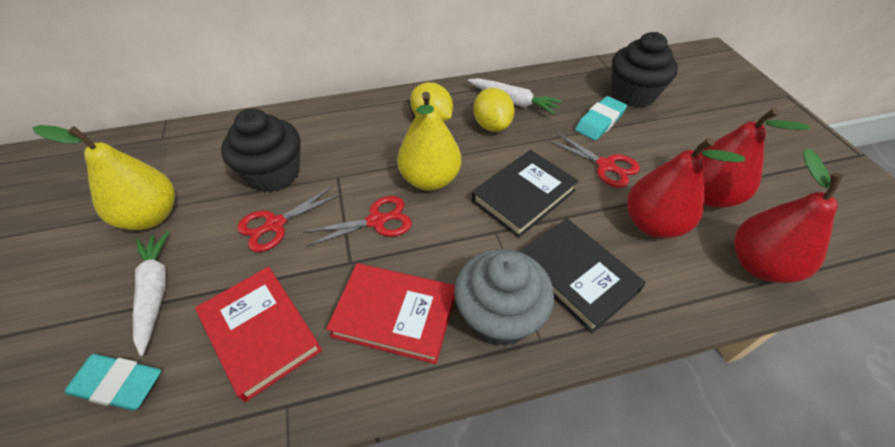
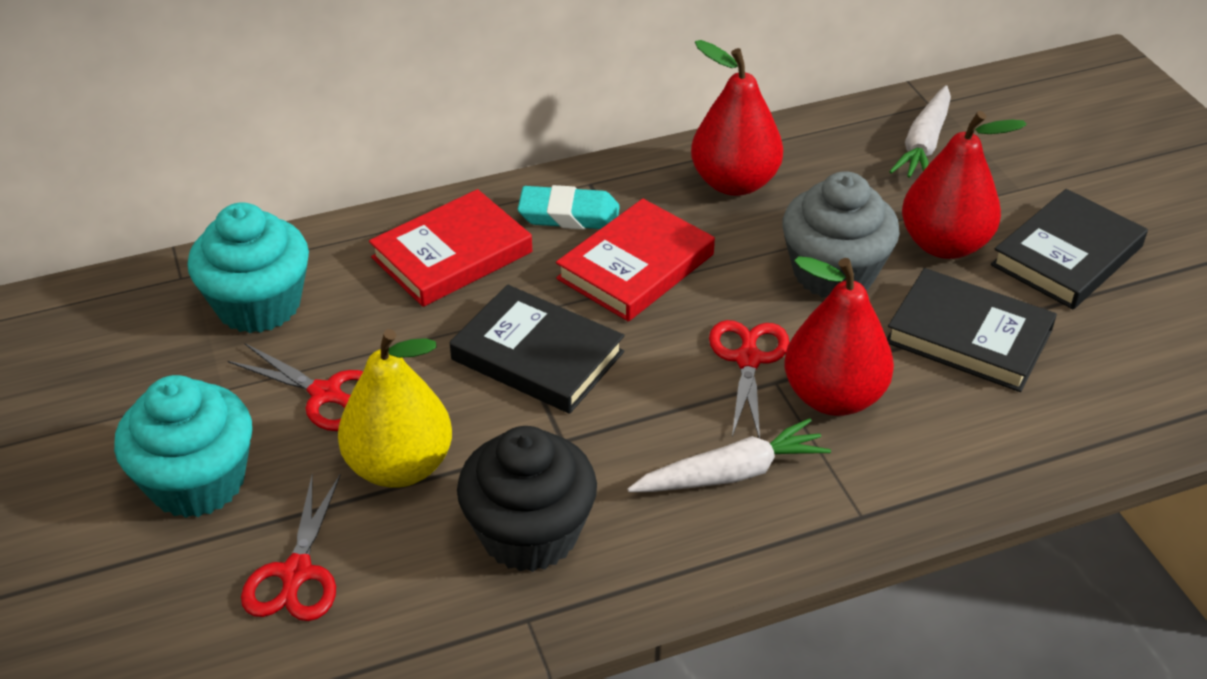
black book: [472,150,579,238] [519,218,646,333] = 2 -> [450,285,624,414] [887,268,1057,392] [991,189,1148,309] = 3
black cupcake: [221,108,300,192] [612,32,678,107] = 2 -> [457,426,597,572] = 1
turquoise cupcake: none = 0 -> [114,375,252,518] [188,202,309,333] = 2
turquoise eraser: [65,354,161,411] [575,96,627,140] = 2 -> [518,185,620,230] = 1
yellow lemon: [410,82,453,122] [473,88,515,132] = 2 -> none = 0
yellow pear: [32,125,175,230] [397,92,461,191] = 2 -> [338,329,452,488] = 1

